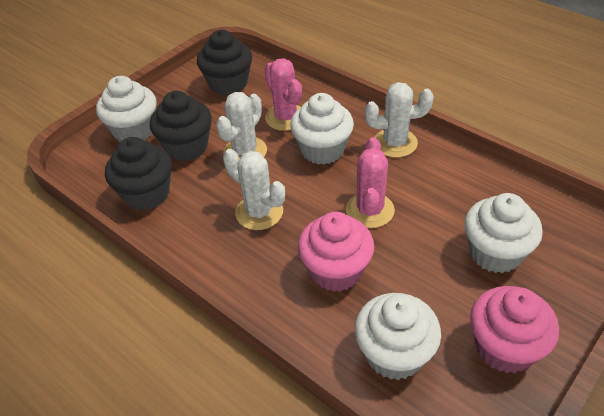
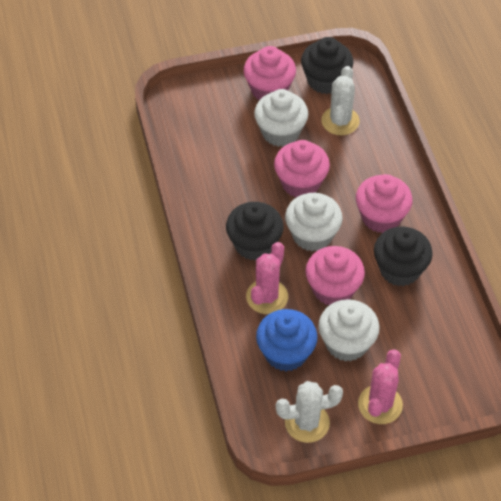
blue cupcake: none = 0 -> [256,309,318,371] = 1
pink cupcake: [298,212,374,292] [470,286,559,373] = 2 -> [244,46,296,100] [274,140,330,197] [305,246,365,305] [356,174,413,233] = 4
white cactus: [216,92,267,161] [223,149,285,230] [365,82,434,158] = 3 -> [276,381,343,443] [321,66,359,135] = 2
white cupcake: [96,76,157,142] [290,93,354,165] [355,293,441,380] [464,193,543,273] = 4 -> [254,89,308,147] [285,193,343,251] [318,299,380,362] = 3

